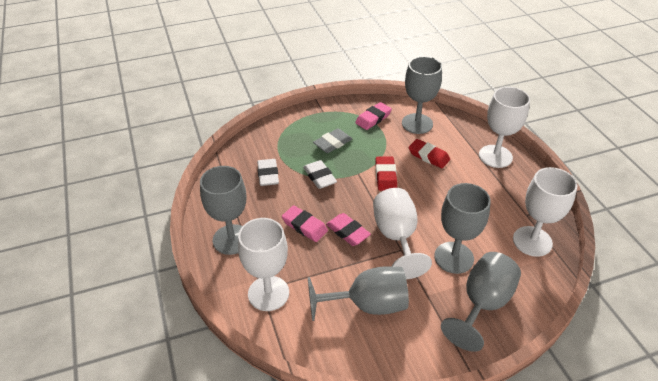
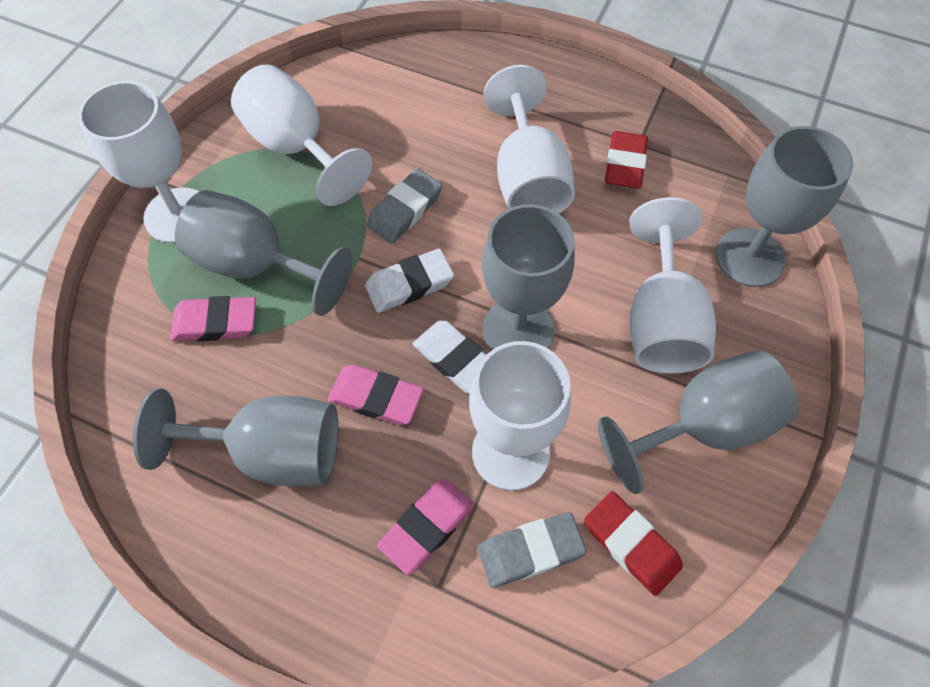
grey eraser: [313,128,352,153] = 1 -> [367,168,442,243] [478,512,587,588] = 2
white goblet: [238,218,289,311] [373,188,432,279] [479,87,530,168] [513,167,577,257] = 4 -> [78,81,200,243] [231,64,372,206] [469,341,571,490] [484,65,575,213] [629,197,716,374] = 5

